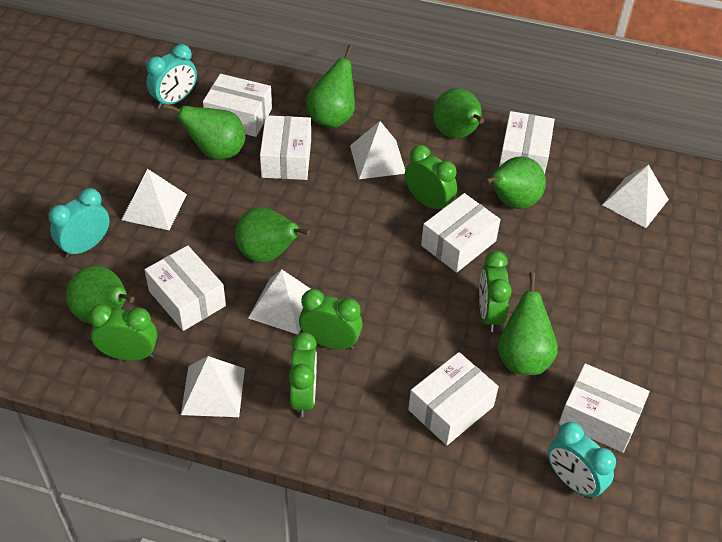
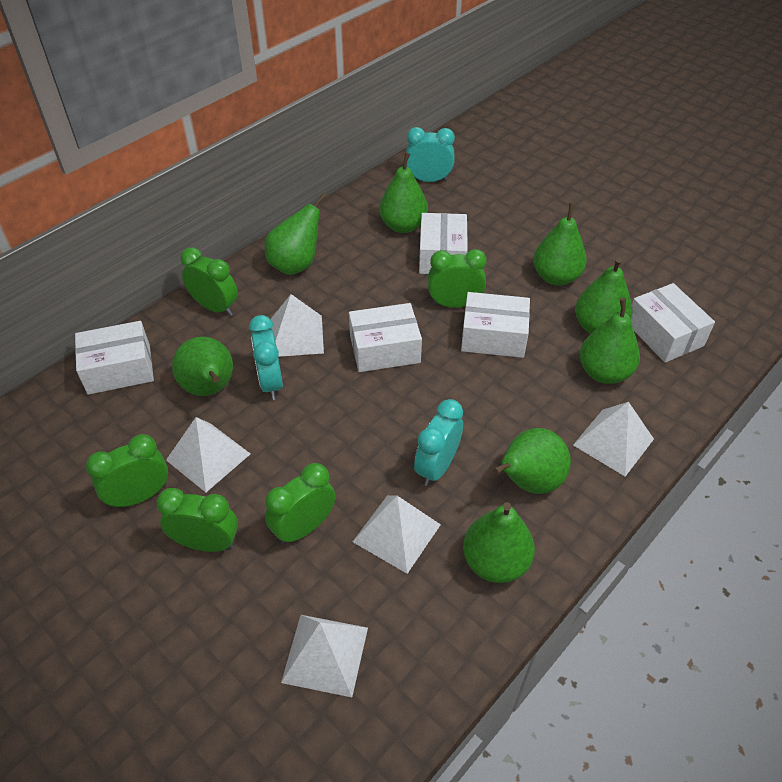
green pear: [66,266,135,324] [163,103,246,160] [235,207,310,263] [306,45,355,128] [433,88,484,138] [484,157,546,209] [498,272,558,375] = 7 -> [172,336,233,396] [264,192,327,275] [379,152,428,233] [463,502,535,583] [493,428,571,494] [533,202,587,285] [575,257,632,334] [580,298,640,384] = 8
white box: [144,245,226,331] [203,74,272,137] [260,115,311,180] [408,352,499,445] [421,193,501,273] [499,111,555,174] [559,363,650,453] = 7 -> [75,321,154,395] [349,303,422,372] [419,213,468,274] [461,292,530,358] [631,283,715,363] = 5

